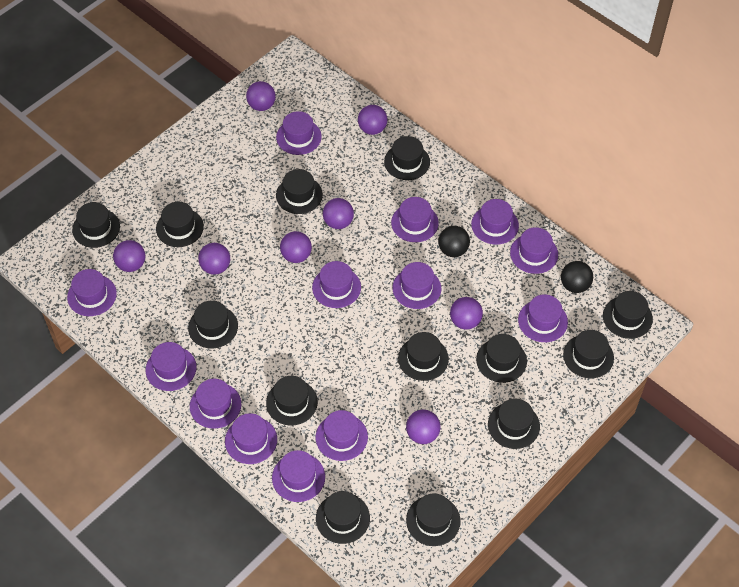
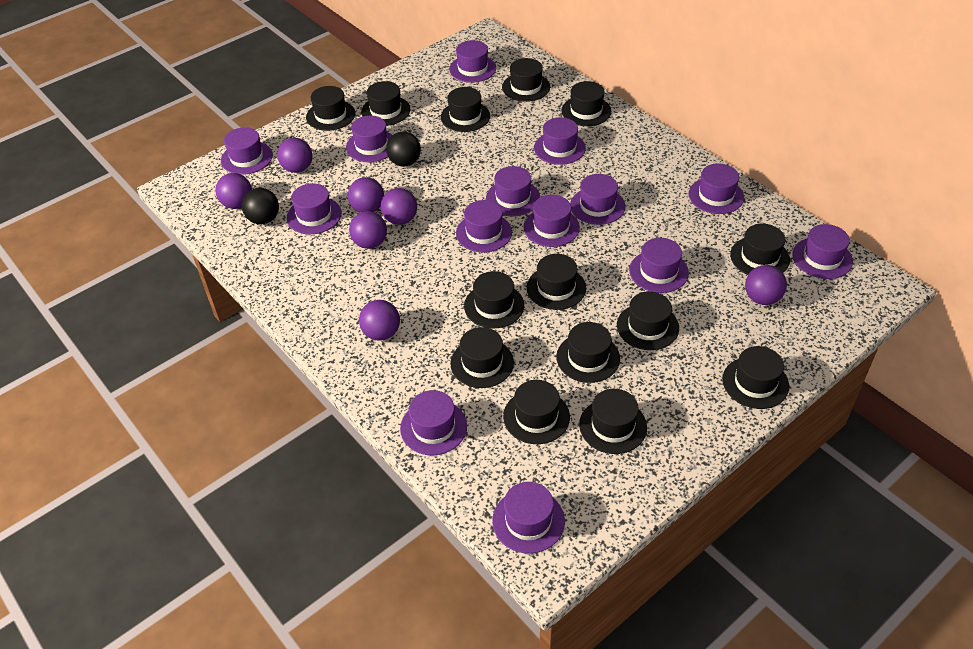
black hat: [72,202,120,248] [156,202,204,247] [188,300,238,348] [266,376,318,425] [276,169,323,214] [316,491,370,544] [384,136,430,180] [398,332,449,381] [406,493,461,546] [476,334,527,383] [488,398,540,449] [563,330,614,378] [603,291,653,339] = 13 -> [306,86,355,131] [361,81,410,126] [441,87,490,132] [450,327,514,388] [464,271,524,328] [502,58,550,102] [503,380,570,444] [527,254,586,310] [556,322,620,383] [561,81,611,126] [579,389,647,454] [617,291,679,350] [722,346,789,409] [730,224,790,275] = 14
purple ball: [113,240,145,272] [198,243,230,275] [246,81,276,111] [280,231,312,263] [323,198,354,229] [358,105,387,135] [406,410,440,444] [450,297,483,330] = 8 -> [215,173,252,209] [277,138,312,173] [348,177,384,213] [349,211,387,249] [359,300,400,341] [381,188,417,225] [745,265,787,305] = 7
purple hat: [67,269,117,316] [145,342,197,391] [190,379,241,429] [225,413,277,464] [272,450,325,502] [276,111,322,155] [312,261,361,308] [316,410,368,461] [391,197,439,242] [393,262,441,309] [471,199,519,245] [510,227,558,274] [518,294,568,342] = 13 -> [221,127,273,175] [287,183,342,234] [346,116,392,162] [400,390,467,455] [449,40,496,83] [456,200,512,253] [486,166,540,216] [492,482,565,554] [524,195,580,247] [534,117,586,165] [570,174,625,225] [629,238,689,293] [689,163,744,214] [792,224,853,279] = 14

